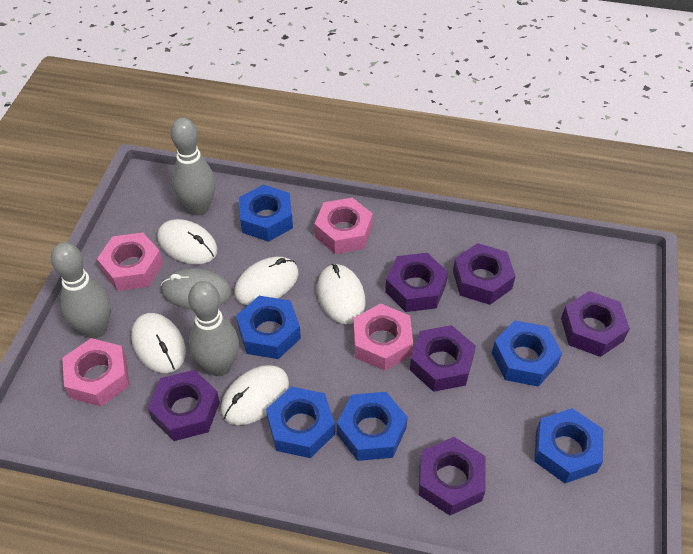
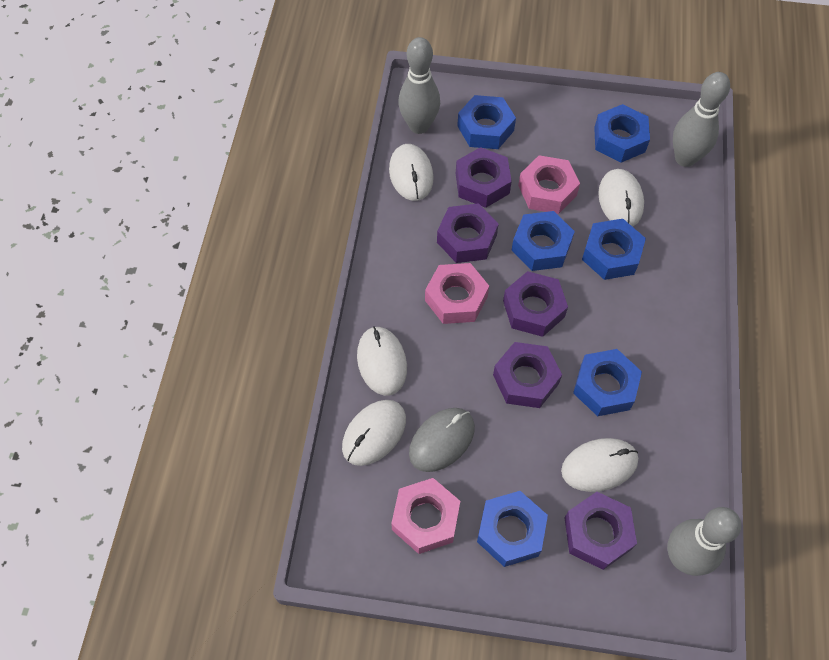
pink nut: [62,338,129,407] [97,233,163,291] [314,198,373,254] [353,303,413,371] = 4 -> [391,478,460,554] [425,263,489,324] [518,155,580,214] = 3
purple nut: [148,370,220,441] [385,253,448,312] [410,325,476,392] [419,437,485,515] [453,243,516,305] [561,291,630,357] = 6 -> [437,203,499,263] [456,147,512,208] [493,342,562,408] [503,271,568,337] [565,492,637,570] = 5

